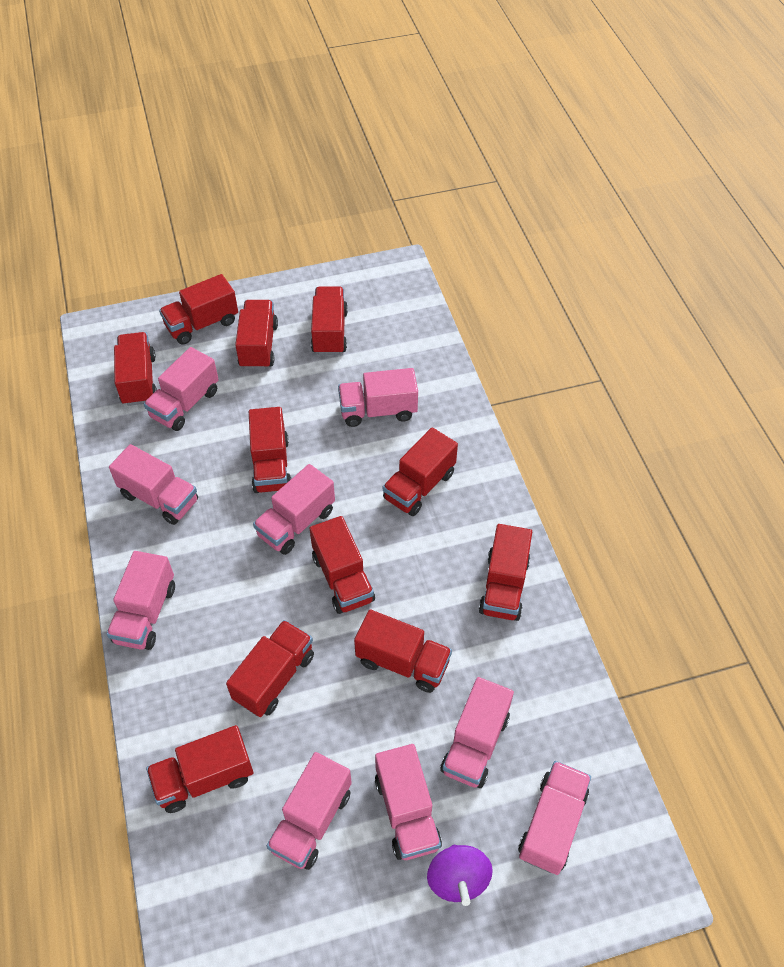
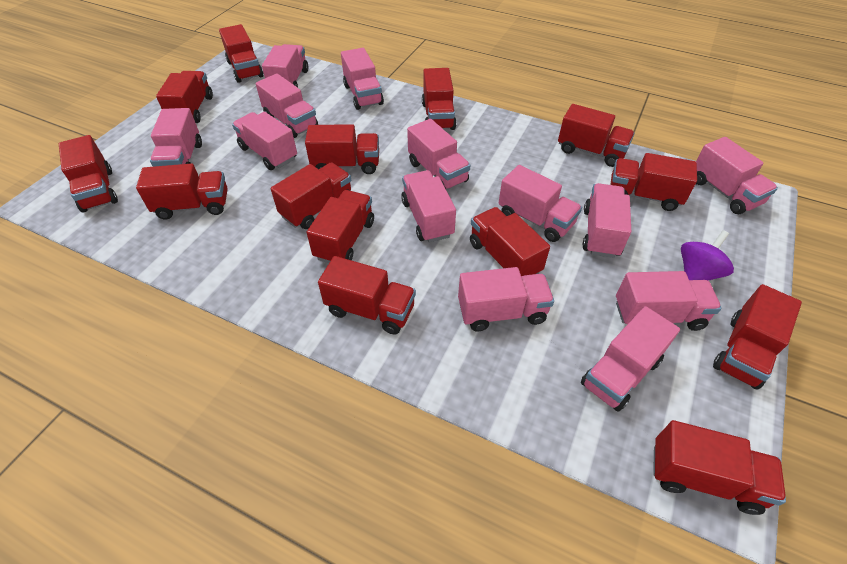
pink truck: [106,551,175,650] [109,444,198,525] [144,347,219,431] [253,464,335,555] [267,752,352,870] [338,368,418,427] [375,744,442,860] [440,677,514,788] [518,761,591,875] = 9 -> [150,108,202,167] [232,112,297,170] [256,74,318,138] [262,44,308,88] [341,48,384,110] [401,170,456,242] [407,119,471,189] [458,267,554,331] [499,165,582,242] [581,306,680,412] [583,183,631,258] [616,271,722,331] [696,137,778,214] = 13
red truck: [114,332,157,406] [146,725,253,813] [159,274,238,344] [226,620,314,717] [235,300,278,369] [249,407,291,493] [310,516,375,614] [311,286,348,355] [354,610,452,693] [383,427,458,516] [479,524,532,621] = 11 -> [59,135,118,213] [136,163,228,220] [156,71,213,123] [219,24,263,83] [271,162,351,229] [305,124,379,174] [307,190,374,263] [318,256,416,335] [422,68,456,130] [470,207,550,276] [558,104,635,167] [610,153,697,211] [653,420,786,515] [713,284,802,390] = 14

